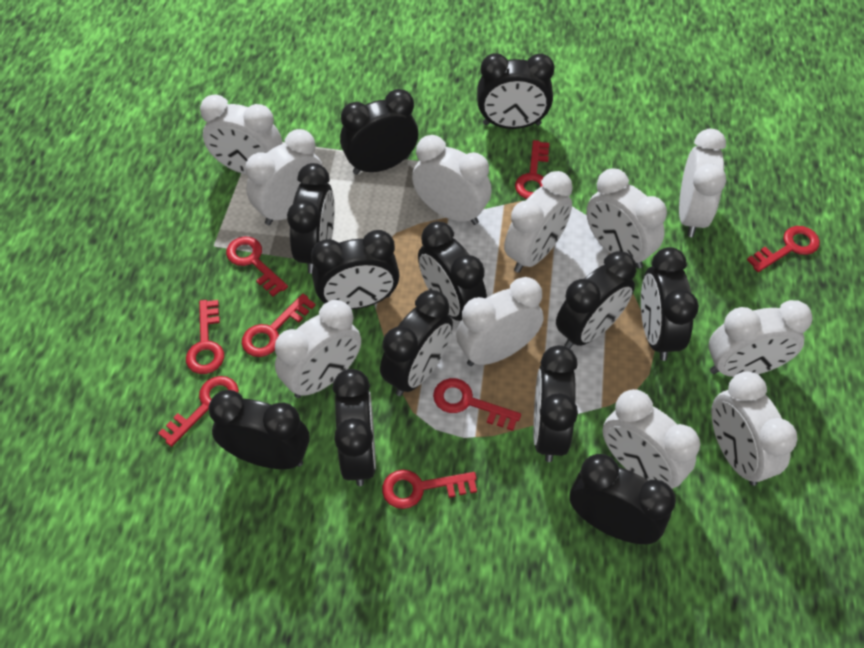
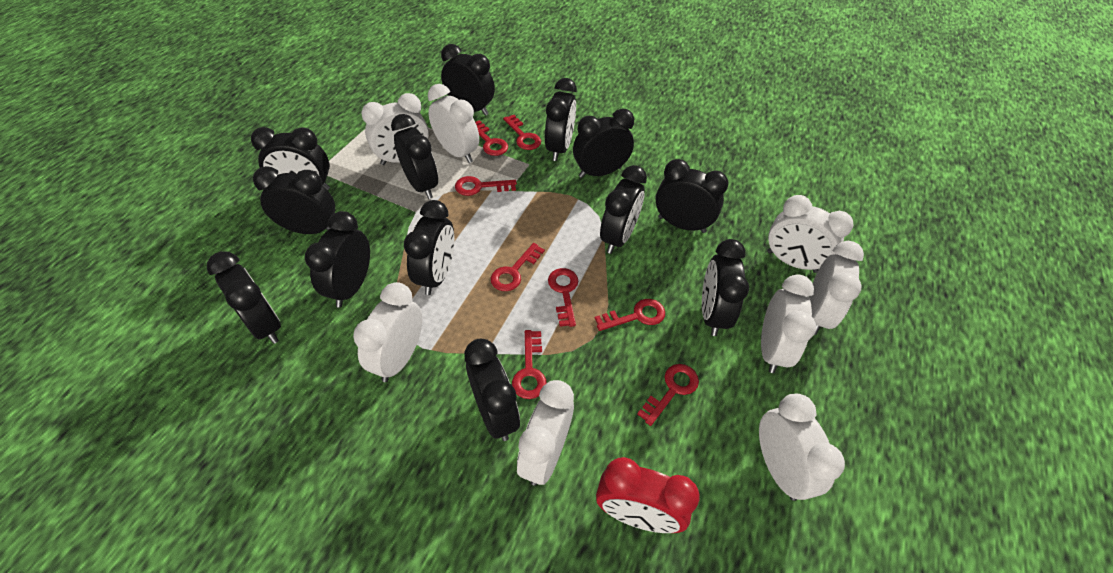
black clock: [209,390,310,469] [287,163,335,274] [311,230,400,309] [333,369,376,486] [340,89,418,175] [380,290,453,396] [418,221,487,321] [477,53,555,129] [533,345,578,462] [556,251,636,349] [570,454,676,544] [641,247,699,361] = 12 -> [207,251,281,344] [251,127,330,190] [253,166,335,234] [305,211,370,308] [391,114,438,199] [404,200,454,295] [441,44,495,116] [464,339,520,441] [545,78,577,161] [573,109,634,178] [600,165,647,254] [655,159,729,233] [702,239,749,336] = 13
red clock: none = 0 -> [596,457,700,533] = 1
white clock: [200,94,282,174] [245,129,323,225] [275,300,361,398] [412,135,492,225] [456,277,544,366] [504,171,573,273] [586,169,667,269] [602,389,700,489] [679,129,726,237] [709,300,813,377] [711,372,798,486] = 11 -> [353,282,422,382] [361,93,429,165] [428,84,479,163] [517,380,574,486] [759,394,845,501] [761,274,816,373] [767,195,853,273] [809,241,864,335] = 8

